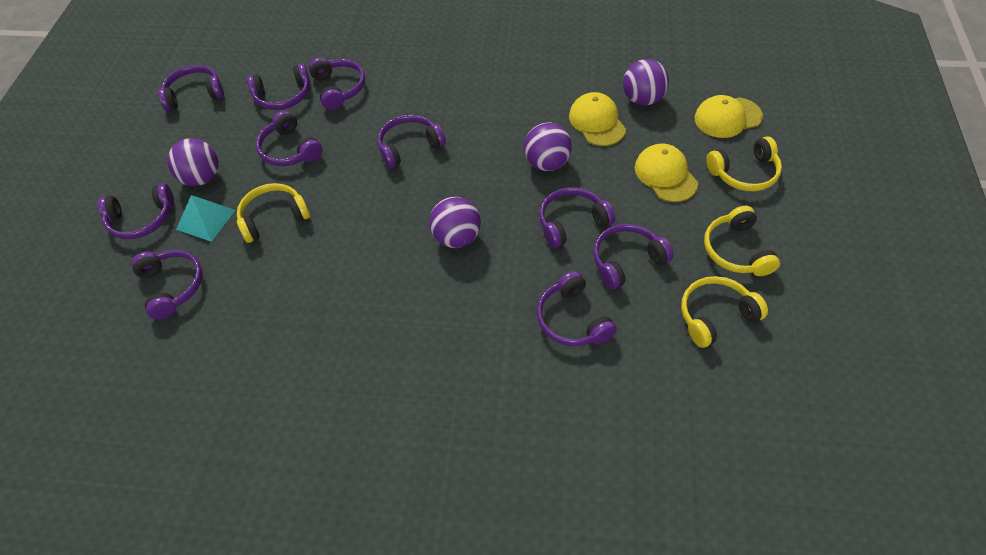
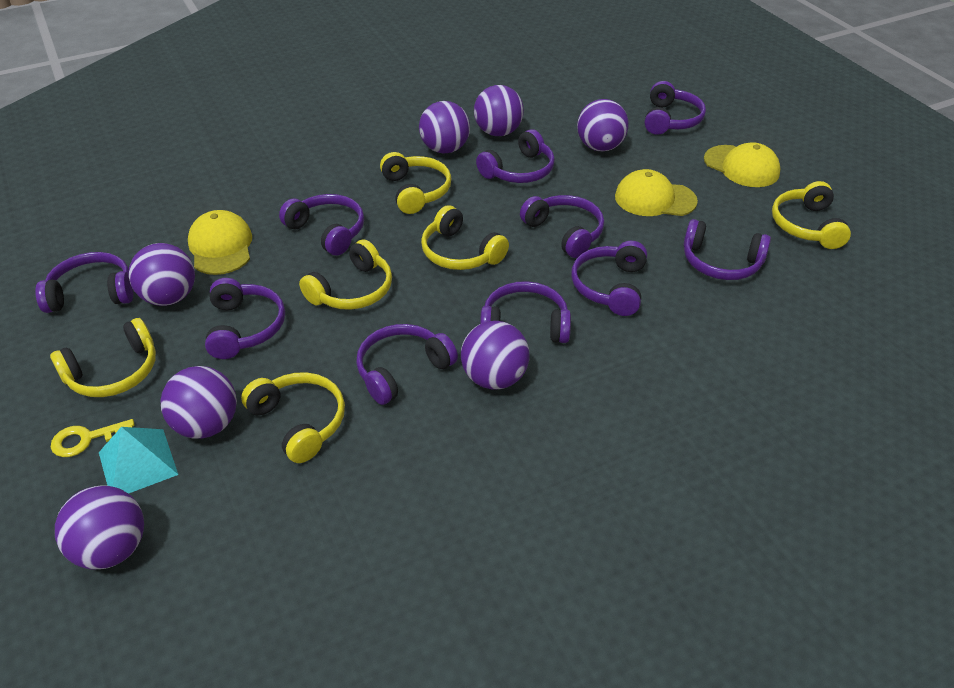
purple ball: [167,138,218,186] [430,197,481,248] [524,123,572,171] [623,59,669,106] = 4 -> [55,485,144,570] [129,243,195,306] [161,366,237,439] [419,101,470,154] [461,321,530,390] [474,85,524,136] [577,99,629,151] = 7
yellow headphones: [237,183,310,243] [681,276,768,348] [704,206,780,276] [706,136,782,191] = 4 -> [50,318,156,397] [241,372,345,463] [299,239,392,310] [380,152,452,214] [421,205,509,270] [772,181,851,249] = 6
yellow key: none = 0 -> [51,419,135,457] = 1

